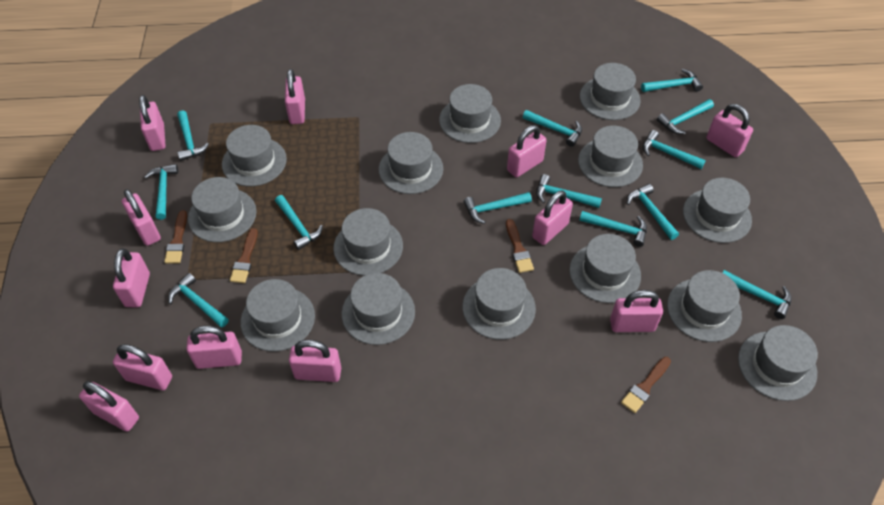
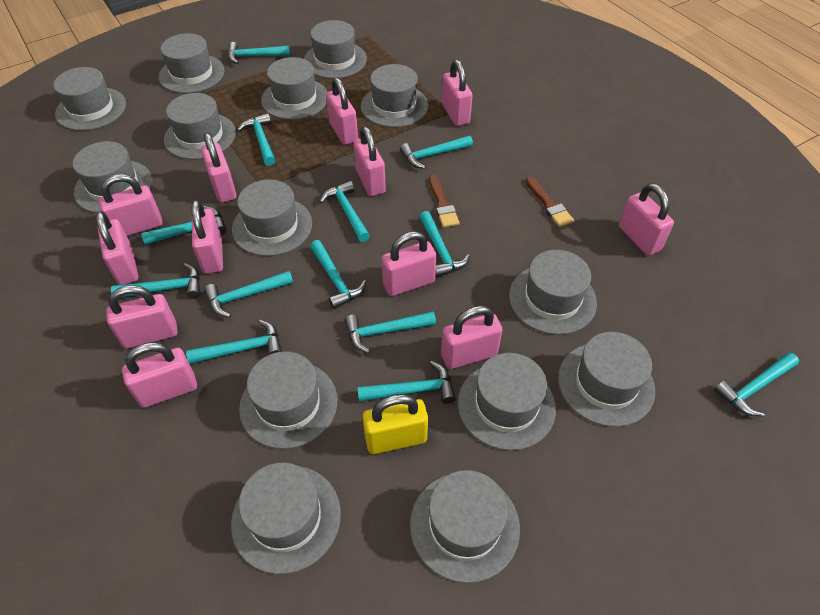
brown brush: [164,210,187,264] [230,228,258,283] [506,219,534,273] [621,357,671,413] = 4 -> [429,175,460,228] [525,176,574,227] = 2
yellow padlock: none = 0 -> [362,394,428,454] = 1

